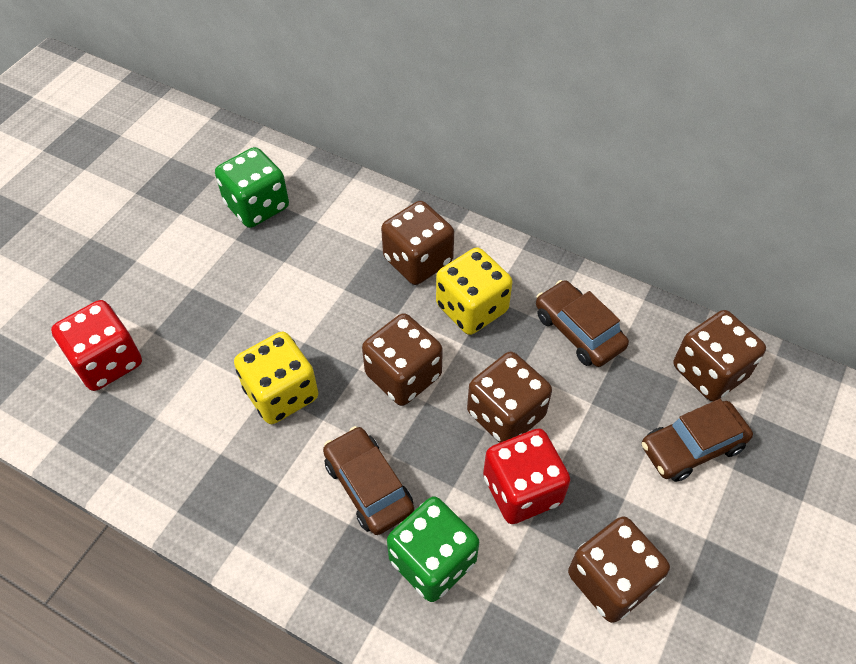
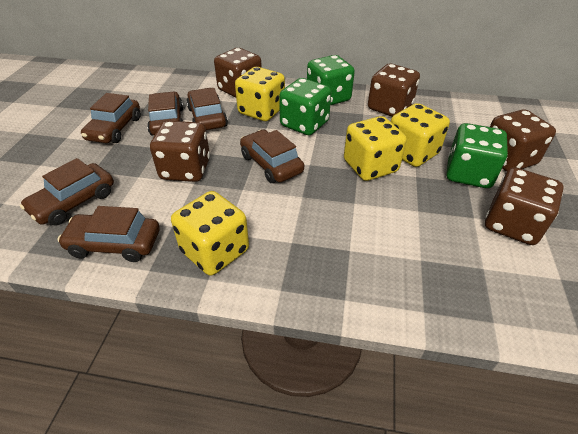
brown car: [323,426,414,535] [536,280,629,367] [642,399,753,482] = 3 -> [20,158,114,226] [58,206,160,262] [81,93,141,143] [147,92,183,135] [187,88,228,130] [240,130,304,183] = 6
green dice: [215,147,289,228] [387,496,479,602] = 2 -> [279,78,331,135] [307,55,355,105] [446,123,508,188] = 3
red dice: [51,300,142,391] [483,428,570,524] = 2 -> none = 0
yellow dice: [234,332,318,424] [436,247,513,335] = 2 -> [171,191,249,276] [235,67,285,121] [344,116,407,181] [391,103,450,167] = 4

